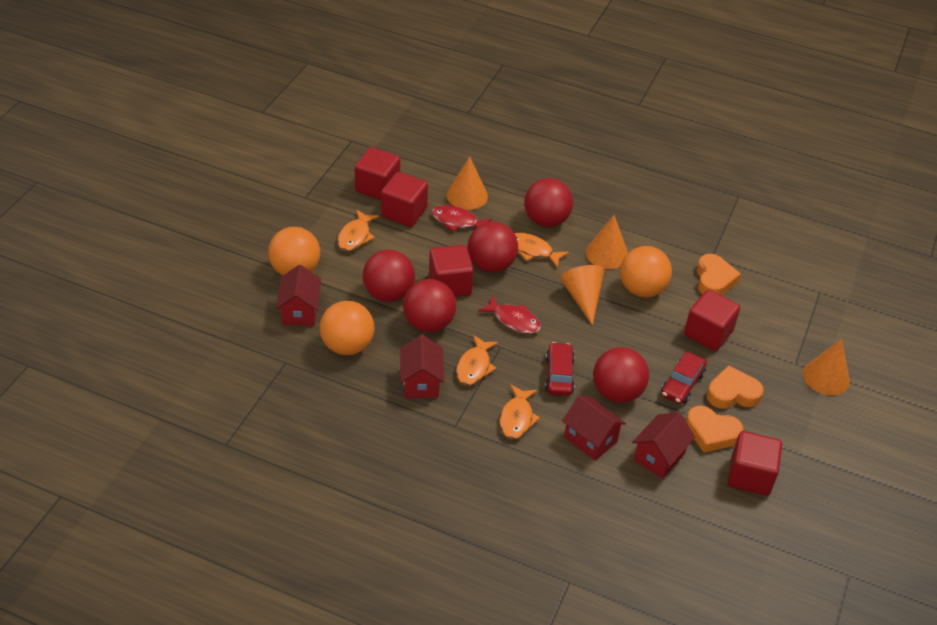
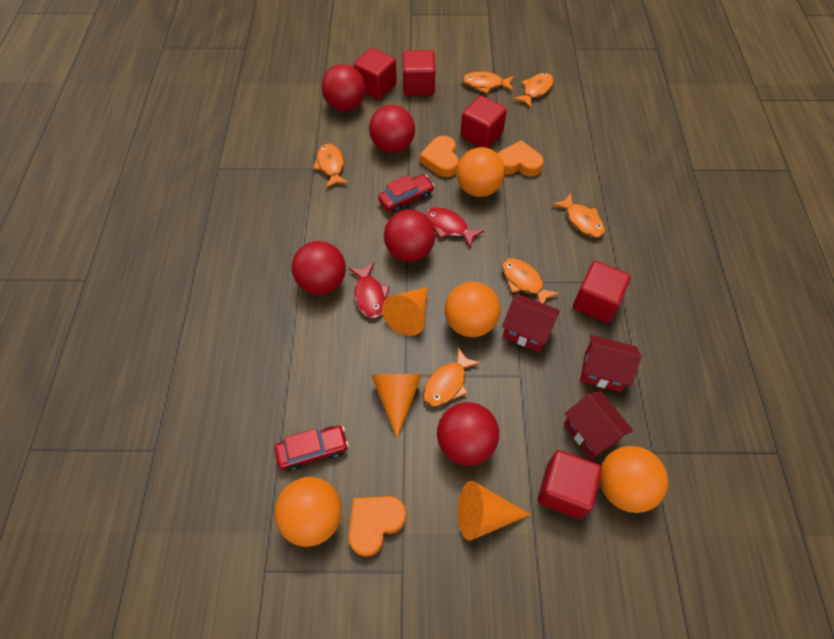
orange ball: [268,227,320,276] [320,301,374,355] [620,246,672,297] = 3 -> [275,477,342,547] [445,282,500,337] [456,147,505,197] [600,446,668,513] = 4
orange cone: [446,156,488,210] [560,265,604,326] [586,215,628,269] [803,339,850,396] = 4 -> [371,374,422,438] [382,287,428,336] [458,481,531,541] = 3
orange fish: [337,209,379,252] [456,335,499,386] [499,384,540,439] [514,233,569,268] = 4 -> [313,144,349,188] [423,347,481,407] [463,72,514,93] [502,258,560,304] [513,73,554,108] [552,193,605,238] = 6
red house: [276,265,321,326] [400,334,444,398] [562,395,626,461] [632,412,695,479] = 4 -> [502,294,560,352] [564,391,633,459] [580,335,641,392] = 3

